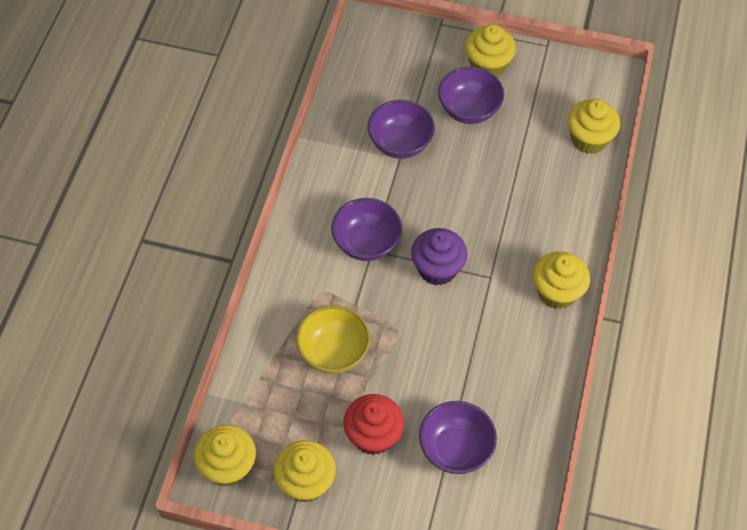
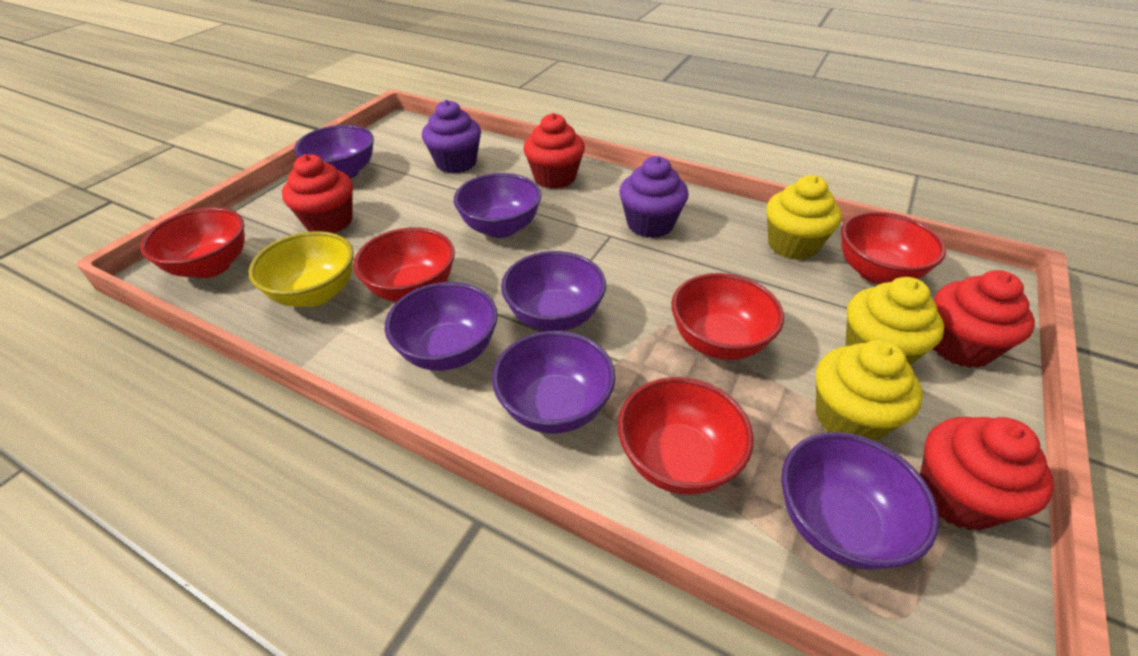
purple bowl: [331,198,402,261] [368,100,435,159] [419,401,497,474] [438,67,504,124] = 4 -> [294,125,374,179] [385,282,498,371] [454,173,542,238] [492,331,615,434] [501,251,606,331] [781,432,939,570] = 6
purple cupcake: [411,228,467,285] = 1 -> [422,100,481,174] [619,156,688,238] = 2
red bowl: none = 0 -> [140,207,245,278] [353,227,455,302] [618,377,753,495] [671,273,784,360] [841,212,946,284] = 5
red cupcake: [343,394,404,455] = 1 -> [282,154,353,233] [523,113,585,189] [920,417,1054,531] [933,270,1035,368] = 4
yellow cupcake: [194,425,256,486] [273,440,336,502] [465,24,516,77] [533,251,590,309] [567,99,620,154] = 5 -> [766,175,842,260] [816,340,923,441] [846,277,944,365] = 3

